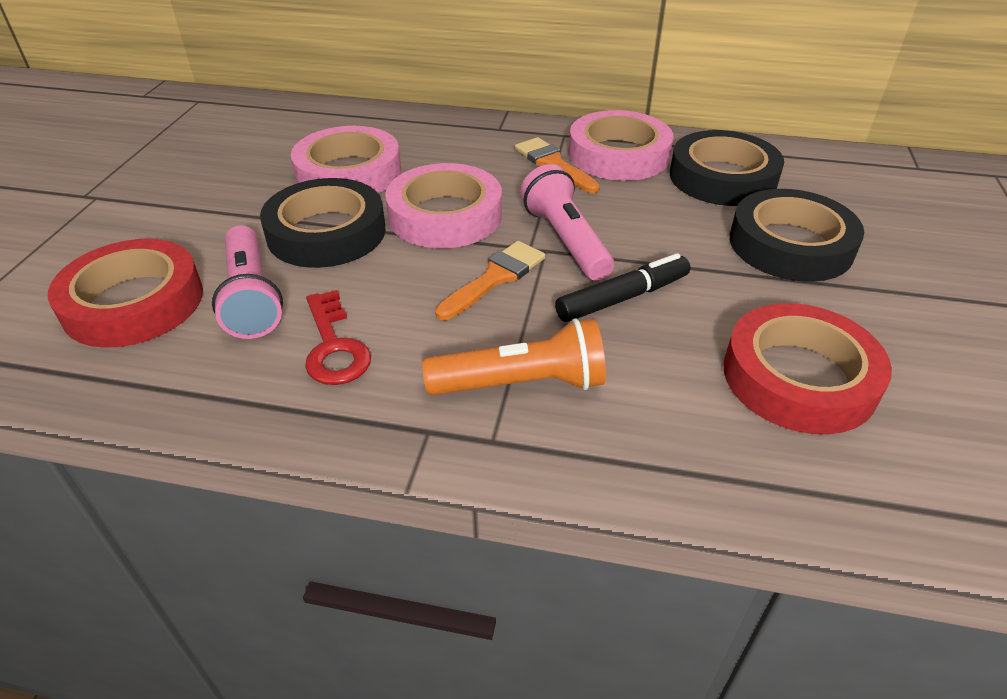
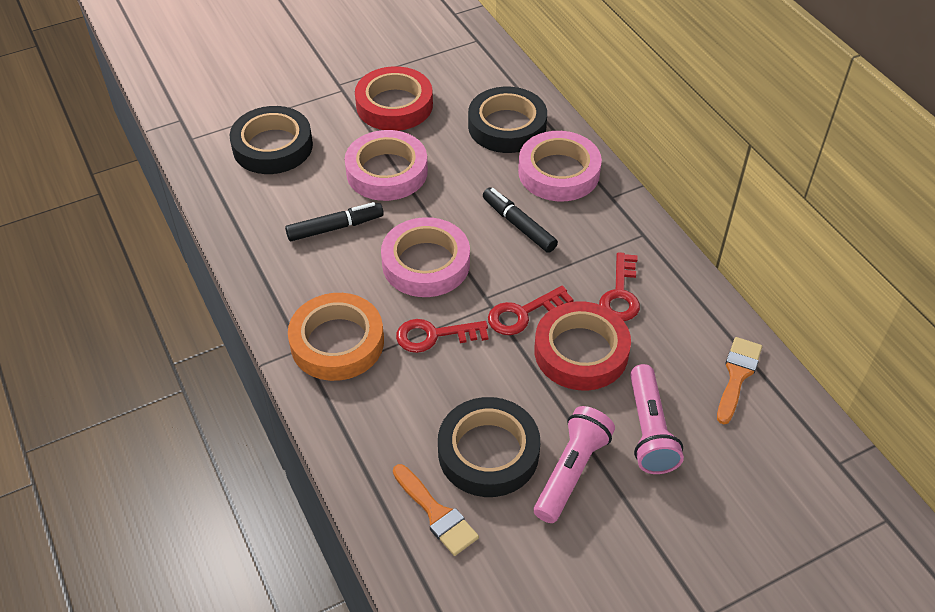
black marker: [555,253,690,322] = 1 -> [285,202,384,241] [483,188,558,253] = 2
orange flashlight: [422,318,606,395] = 1 -> none = 0
orange tape: none = 0 -> [288,293,384,381] = 1
red key: [305,290,371,385] = 1 -> [396,319,488,353] [488,286,573,335] [599,252,640,321] = 3

